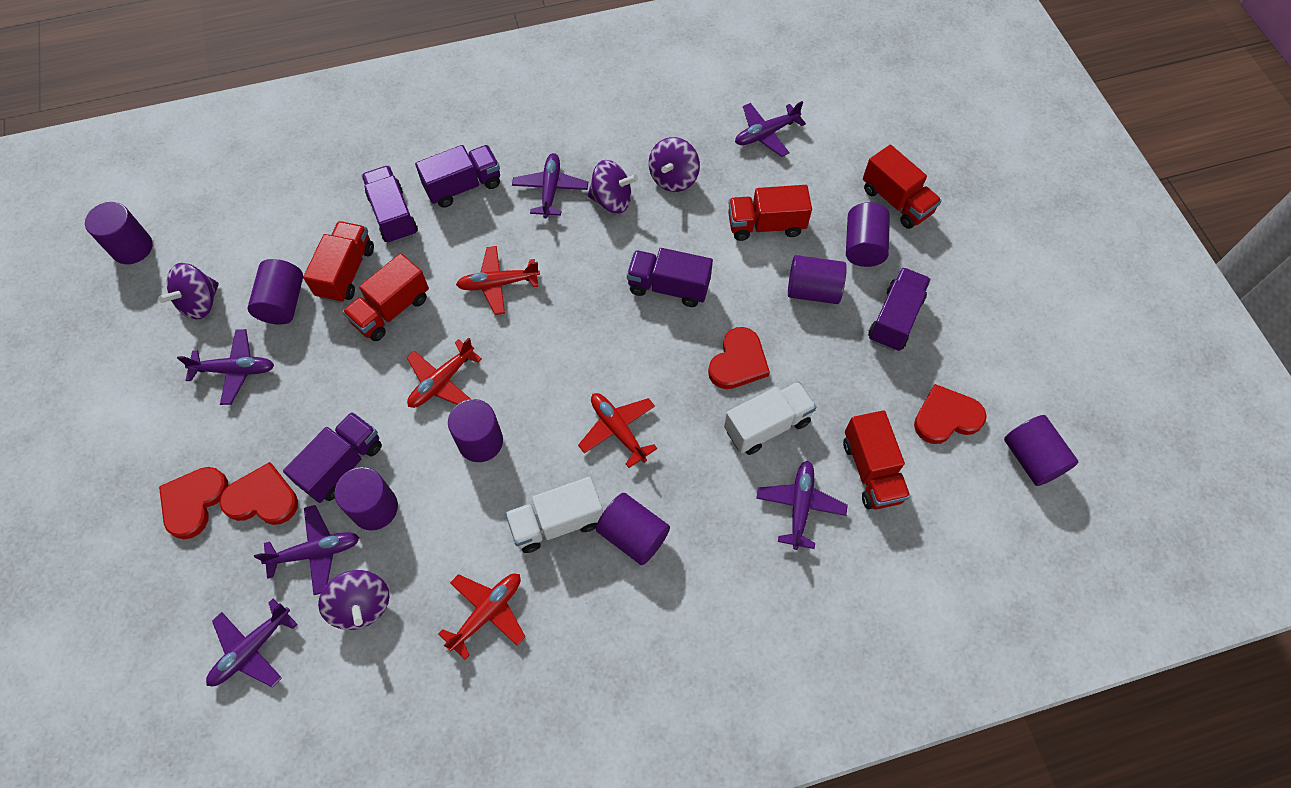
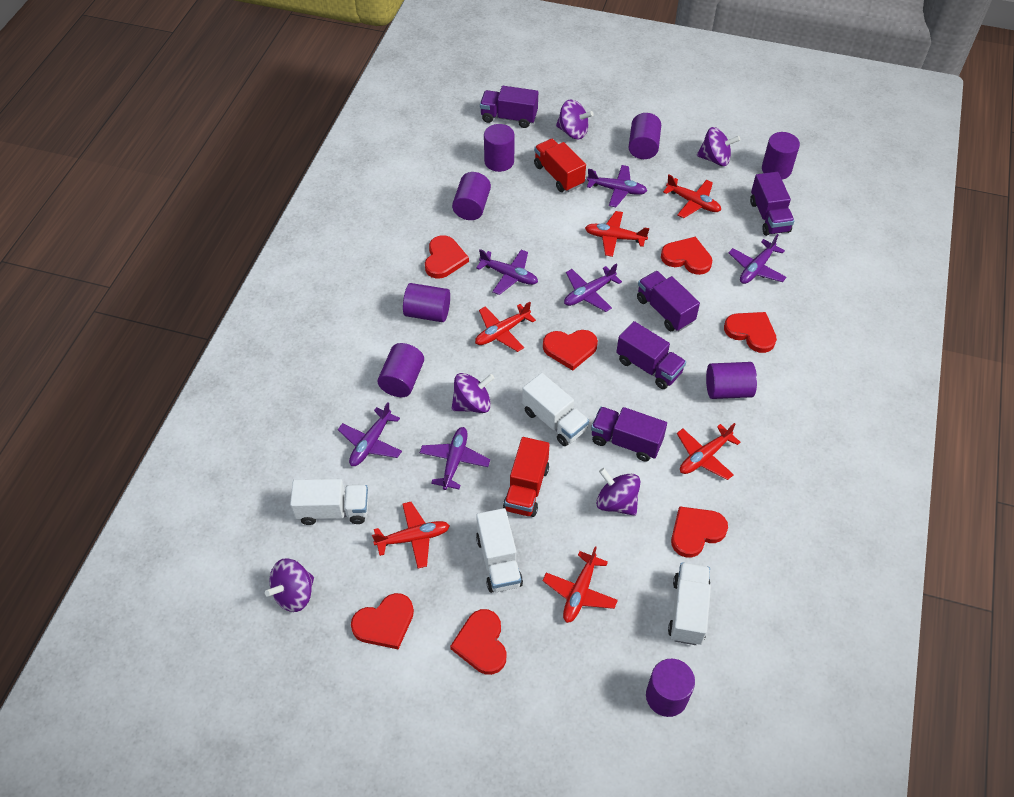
purple spinning top: [158,263,219,319] [318,570,390,630] [587,160,638,214] [649,137,700,192] = 4 -> [265,558,314,612] [452,373,494,413] [556,99,594,139] [596,468,640,516] [697,127,740,166] = 5
red heart: [159,467,228,539] [220,462,298,525] [708,327,770,389] [914,384,987,444] = 4 -> [351,593,414,649] [425,235,469,279] [450,609,506,675] [543,330,598,370] [661,237,712,275] [671,506,728,558] [724,312,777,353] = 7
red plane: [406,338,482,408] [438,574,526,660] [456,246,540,315] [578,393,657,468] = 4 -> [372,502,450,569] [475,302,536,352] [543,546,618,623] [585,211,649,257] [663,175,721,218] [677,423,741,480] = 6
red truck: [303,221,374,303] [342,253,429,341] [728,185,812,241] [843,410,910,510] [863,145,942,229] = 5 -> [503,437,550,517] [534,139,586,192] = 2
white truck: [505,477,603,553] [724,382,817,455] = 2 -> [290,479,368,525] [476,508,523,593] [522,373,589,446] [668,562,711,645] = 4

